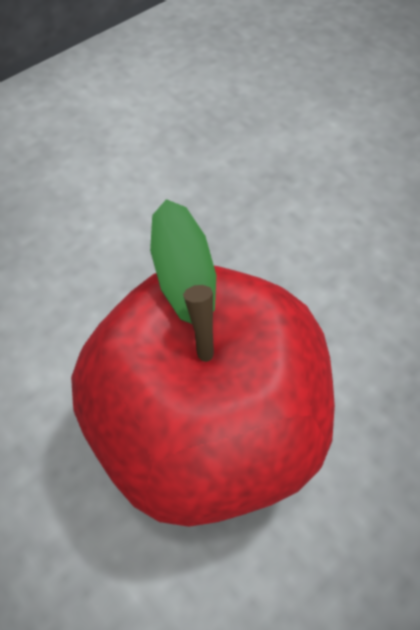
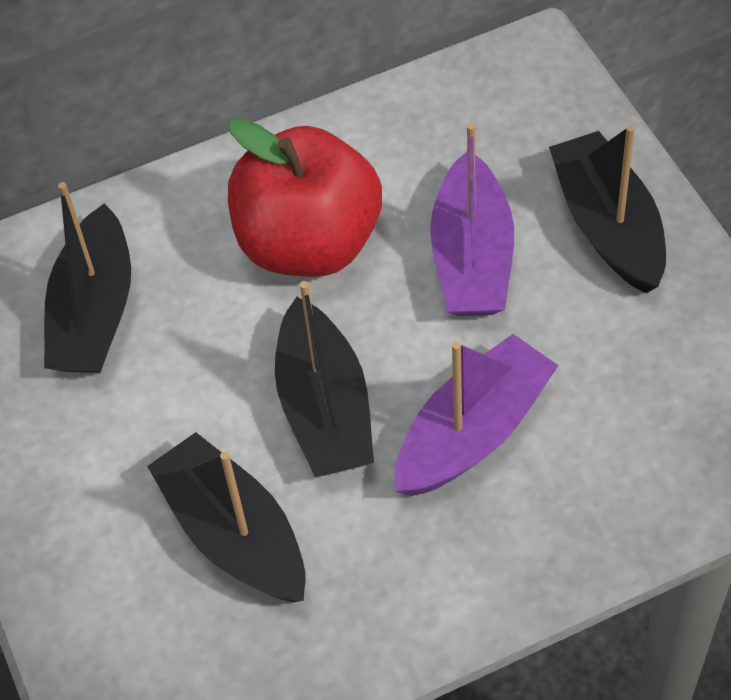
black boat: none = 0 -> [44,182,131,373] [147,432,306,603] [275,281,374,477] [549,125,666,293] = 4
purple boat: none = 0 -> [395,334,559,496] [430,123,514,316] = 2

